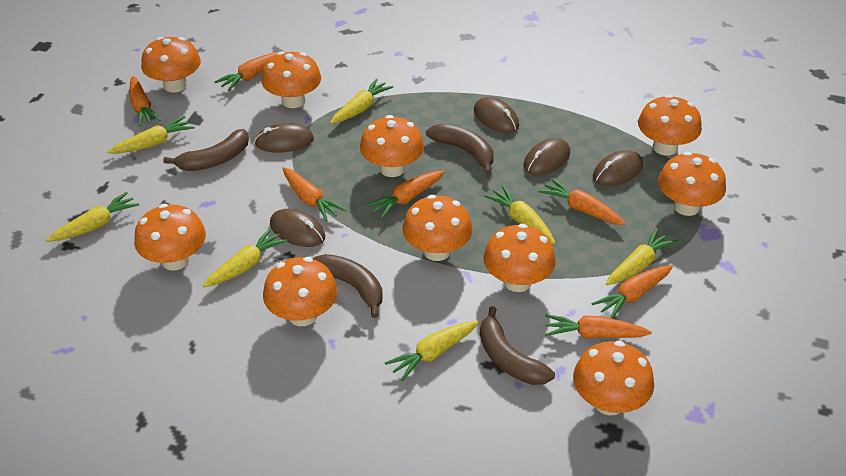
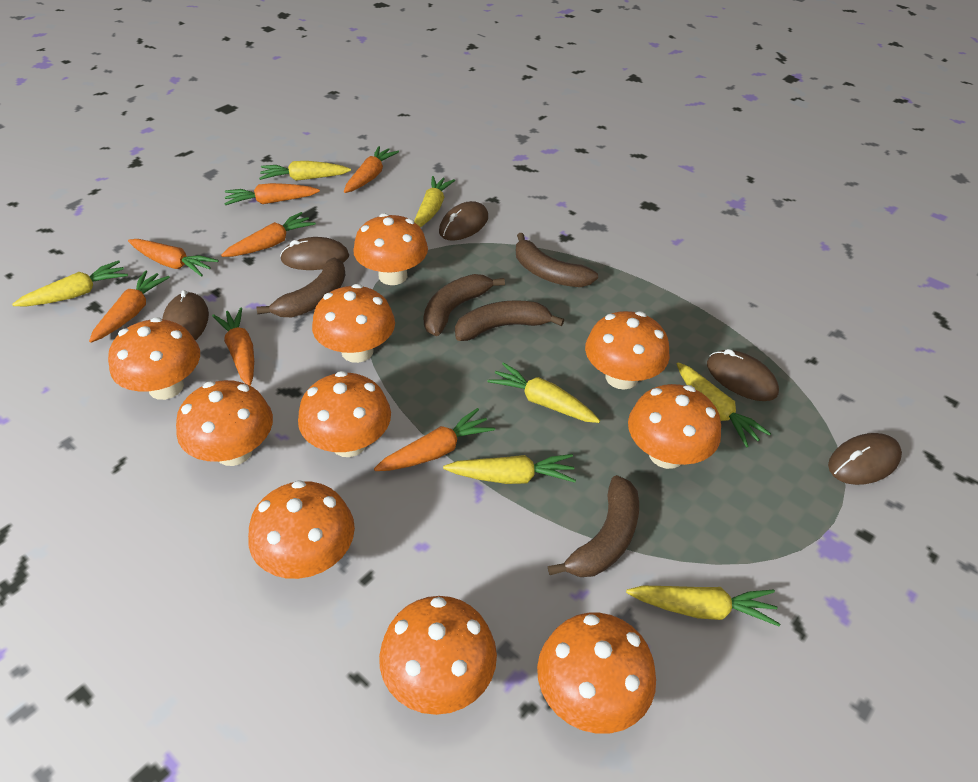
brown banana: [163,129,249,171] [313,254,383,318] [426,124,494,174] [480,306,555,385] = 4 -> [257,258,346,317] [423,274,505,336] [455,300,564,341] [516,233,598,287] [548,475,639,577] = 5

